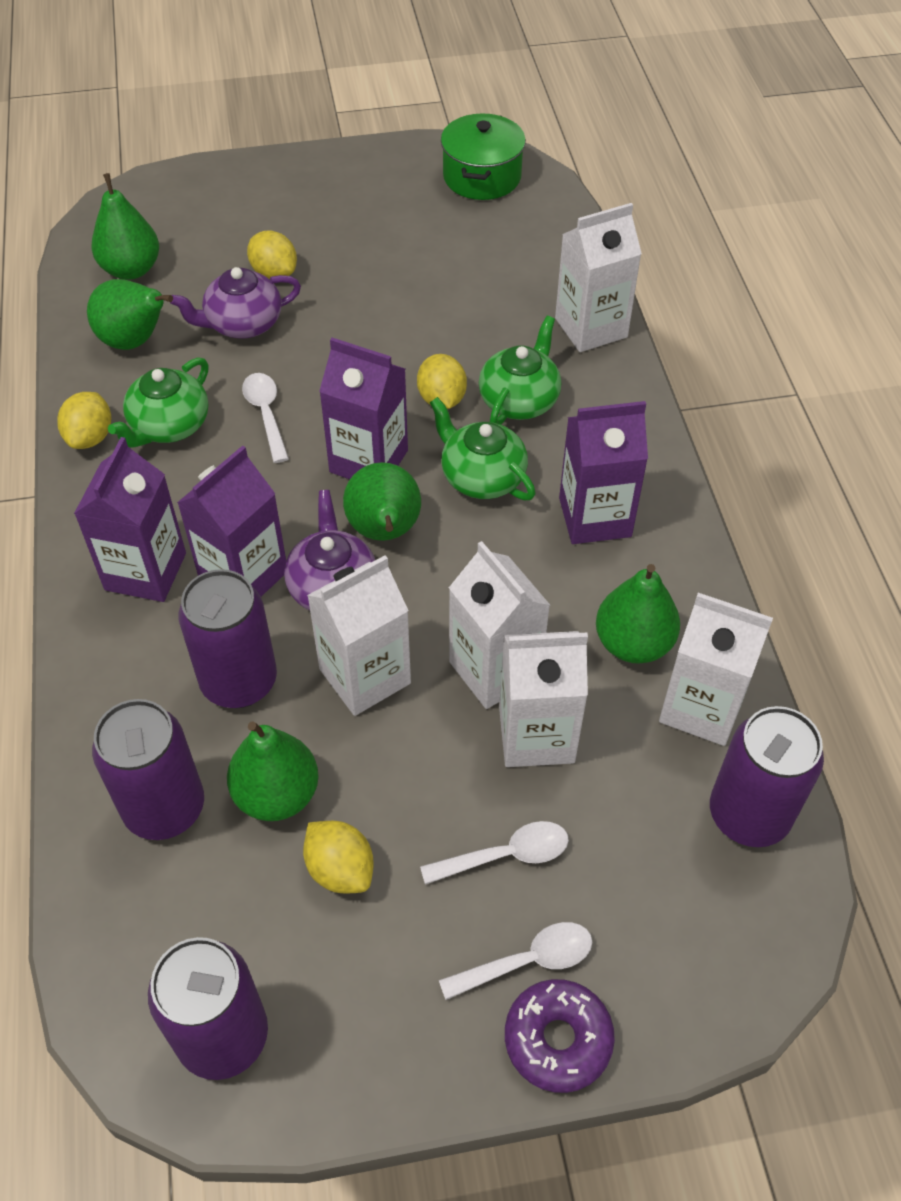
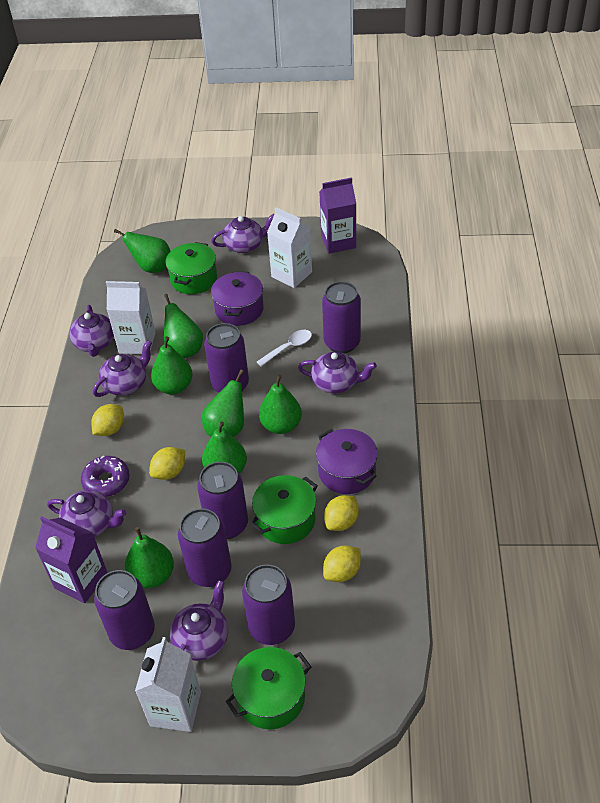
green pear: [87,279,173,350] [91,173,159,280] [227,722,319,821] [343,462,421,541] [596,564,680,664] = 5 -> [114,229,170,273] [125,527,174,588] [151,337,193,395] [164,294,203,359] [202,370,244,437] [202,421,247,474] [259,375,302,434] = 7
green pot: [441,113,526,200] = 1 -> [165,242,217,294] [225,647,312,729] [250,475,318,544] = 3
green teapot: [108,357,209,448] [430,397,536,500] [479,316,561,425] = 3 -> none = 0
purple can: [92,699,204,840] [148,937,268,1080] [178,569,277,708] [710,706,824,847] = 4 -> [94,570,155,650] [178,508,232,587] [197,462,248,539] [204,323,249,392] [242,565,295,645] [322,281,361,353] = 6
purple carton: [74,437,186,602] [177,445,286,596] [319,338,408,479] [559,401,648,544] = 4 -> [35,517,108,603] [319,177,356,254] = 2
purple pot: none = 0 -> [211,271,264,326] [316,429,378,494] = 2
purple teapot: [170,267,301,339] [284,490,375,610] = 2 -> [47,490,126,537] [69,305,114,357] [93,340,152,397] [170,580,228,661] [211,214,274,253] [298,352,377,394] = 6
white carton: [307,555,411,716] [449,541,550,709] [499,631,588,767] [555,203,642,352] [659,593,773,746] = 5 -> [106,281,156,354] [135,637,201,732] [267,207,312,288] = 3
white spoon: [242,373,289,463] [420,821,569,885] [439,922,592,1000] = 3 -> [257,330,312,367] = 1

